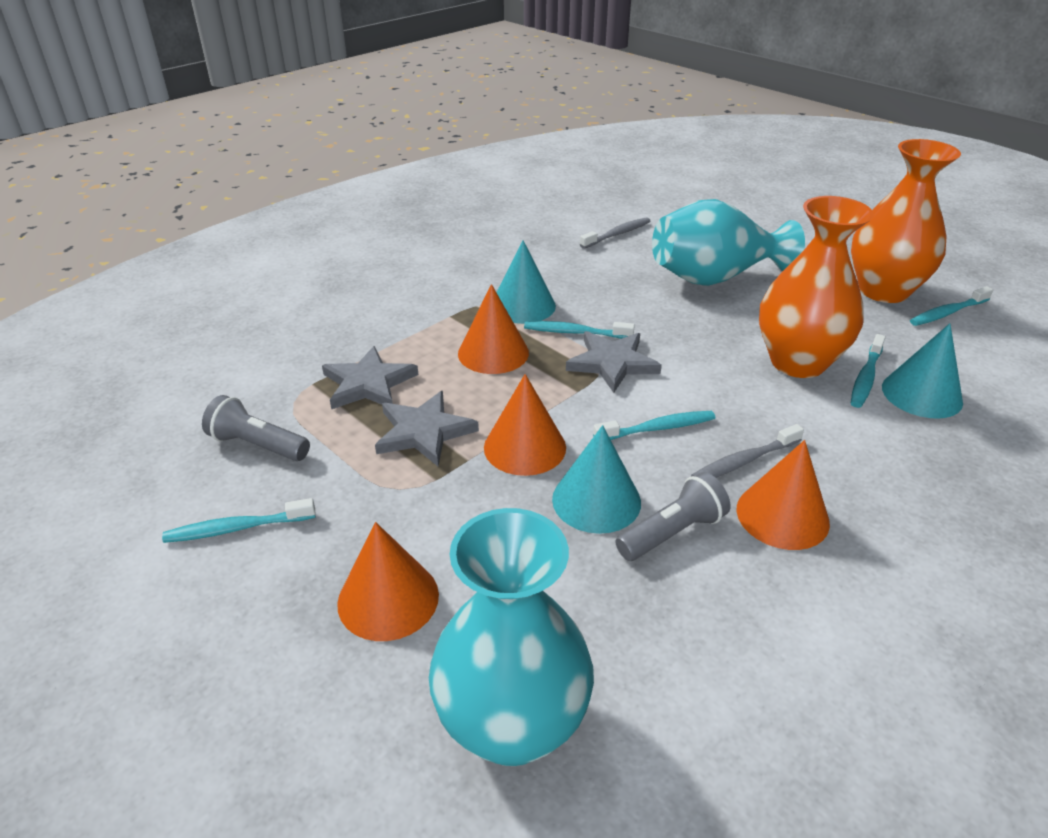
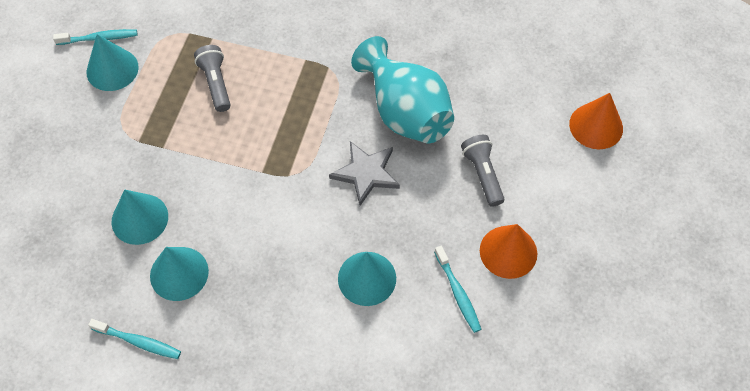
grey star: [322,346,418,410] [375,391,479,466] [566,331,662,393] = 3 -> [329,141,400,206] = 1
grey toothbrush: [580,217,650,249] [691,424,804,478] = 2 -> none = 0
orange cone: [337,522,439,641] [458,284,529,374] [484,374,566,476] [736,440,830,550] = 4 -> [480,224,537,279] [569,93,623,149] = 2
orange vase: [759,196,874,378] [851,139,961,303] = 2 -> none = 0
turquoise cone: [496,240,556,324] [552,425,641,534] [882,323,963,419] = 3 -> [86,34,139,91] [112,190,168,245] [150,247,209,301] [338,252,396,306] = 4
turquoise toothbrush: [162,498,315,543] [524,321,635,339] [593,411,715,440] [851,334,886,408] [910,286,993,326] = 5 -> [53,29,137,45] [88,319,181,359] [434,246,481,333] = 3
turquoise vase: [429,508,594,766] [652,199,805,286] = 2 -> [351,36,454,143] = 1

